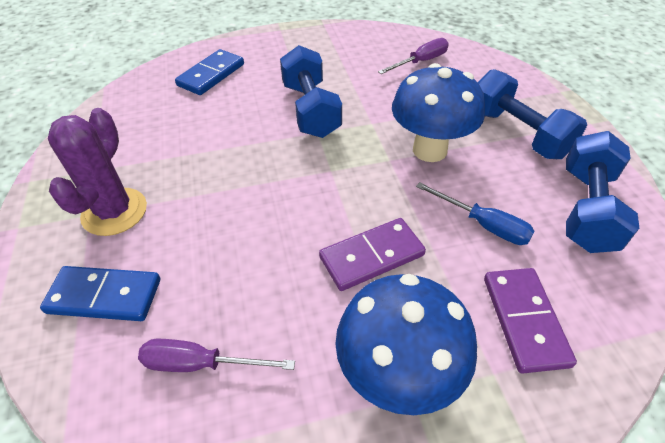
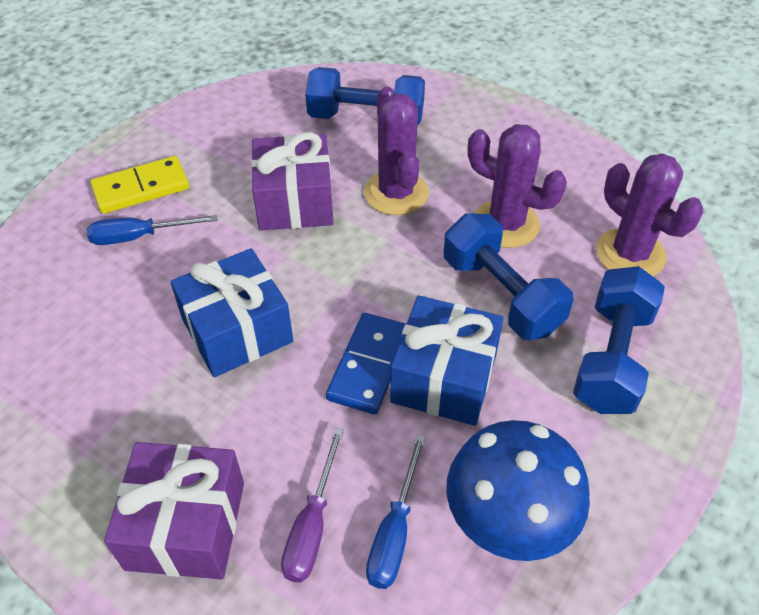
blue domino: [40,266,160,321] [175,49,244,95] = 2 -> [326,313,406,414] = 1
blue gift: none = 0 -> [170,248,293,377] [390,295,504,426] = 2
blue mushroom: [335,274,477,415] [392,63,485,162] = 2 -> [446,420,590,561] = 1
blue screwdriver: [416,182,535,245] = 1 -> [87,215,217,245] [366,434,426,589] = 2
purple cactus: [48,108,147,236] = 1 -> [364,87,429,215] [468,124,567,248] [596,153,703,276] = 3
purple domino: [319,218,426,291] [484,268,577,374] = 2 -> none = 0
purple gift: none = 0 -> [104,442,244,579] [251,132,334,231] = 2
purple screwdriver: [138,339,295,372] [378,38,449,74] = 2 -> [281,428,344,582] = 1
yellow domino: none = 0 -> [90,156,189,214] = 1

